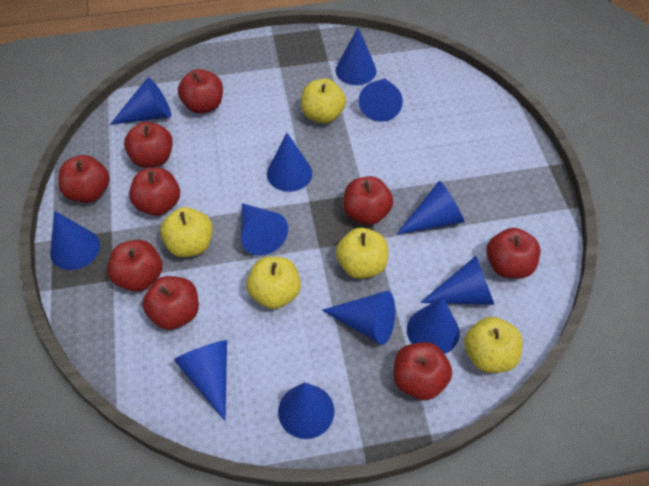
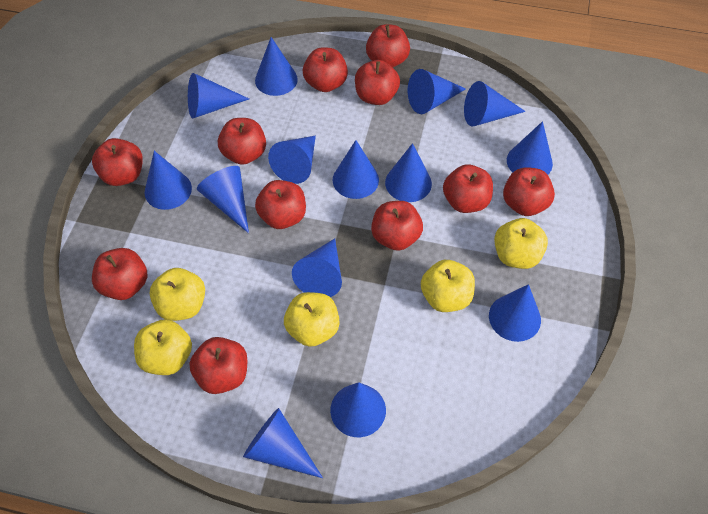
blue cone: [50,211,100,270] [110,78,171,125] [174,340,227,421] [241,203,288,255] [267,133,312,192] [278,382,334,439] [322,291,395,345] [336,27,376,85] [359,78,403,122] [396,181,465,235] [407,297,460,354] [420,256,495,305] = 12 -> [145,151,192,210] [188,73,249,118] [197,166,249,233] [243,408,323,478] [255,37,298,96] [268,136,316,184] [292,239,342,297] [330,382,386,437] [333,140,379,199] [385,143,432,202] [408,69,466,114] [464,81,526,126] [489,284,541,342] [507,121,553,175] = 14
red apple: [58,155,110,203] [108,240,163,292] [124,122,173,168] [129,167,180,216] [143,276,199,330] [178,69,223,114] [343,176,393,225] [394,342,452,400] [486,228,540,279] = 9 -> [92,138,143,186] [92,248,147,300] [189,337,247,394] [218,118,266,165] [255,180,306,229] [303,47,348,92] [355,60,400,105] [366,24,410,67] [371,201,423,251] [443,164,493,213] [503,167,555,216] = 11

